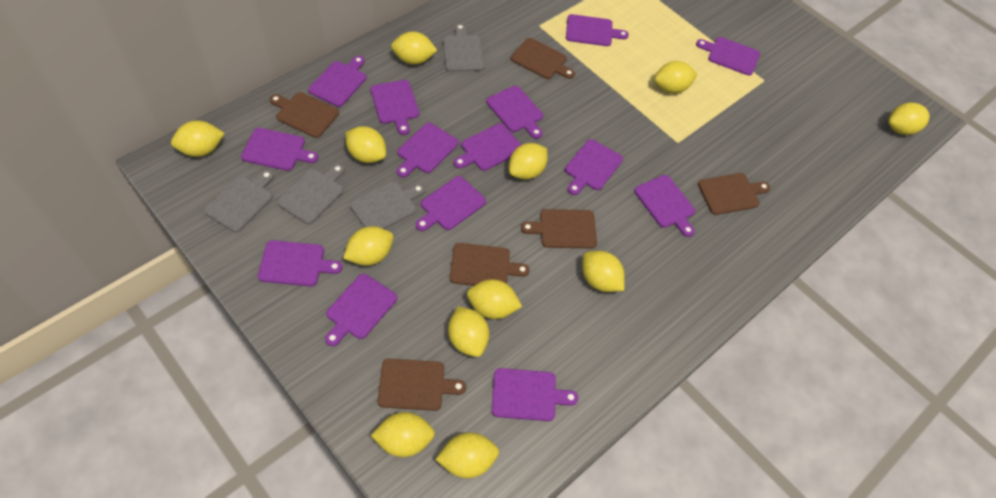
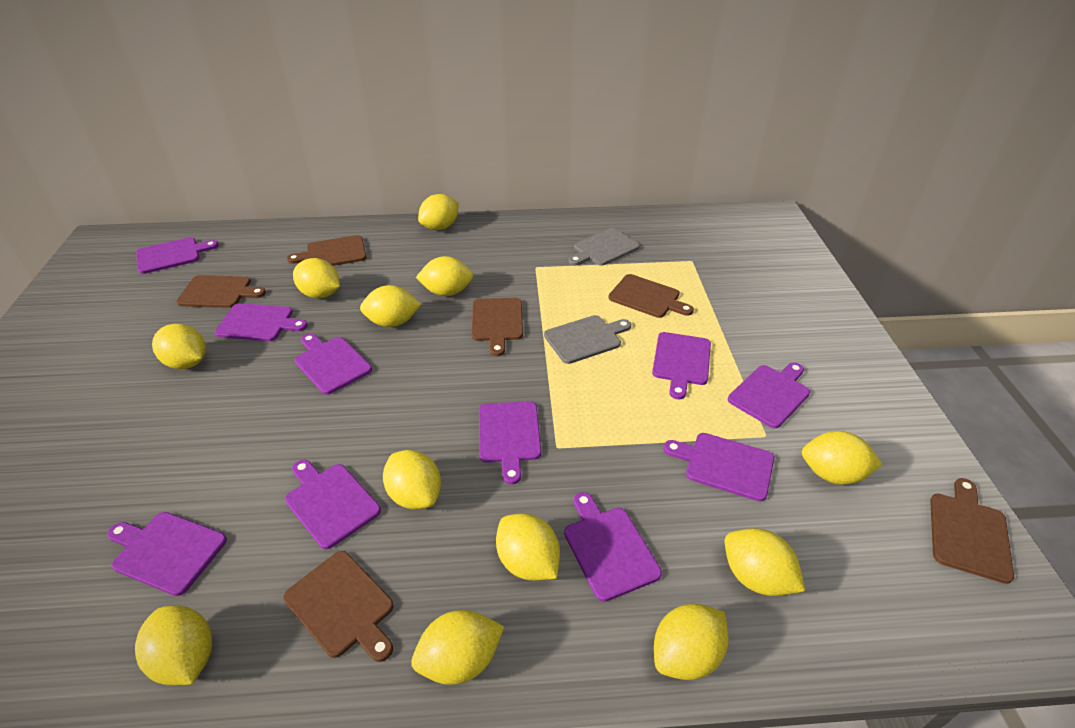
grey cutting board: [204,170,274,232] [277,164,345,224] [350,181,425,229] [443,23,484,72] = 4 -> [544,315,631,364] [569,228,640,266] = 2
purple cutting board: [241,128,318,171] [258,240,342,286] [308,56,367,107] [325,274,397,346] [370,80,419,135] [397,123,459,178] [416,176,486,231] [454,123,521,171] [486,86,543,139] [492,368,578,421] [565,139,623,195] [566,14,629,46] [634,175,695,237] [696,37,760,76] = 14 -> [107,512,227,596] [136,237,219,274] [215,303,308,341] [285,460,381,549] [295,333,372,395] [479,401,541,485] [564,492,662,602] [652,332,711,399] [663,433,774,502] [728,362,810,428] = 10

